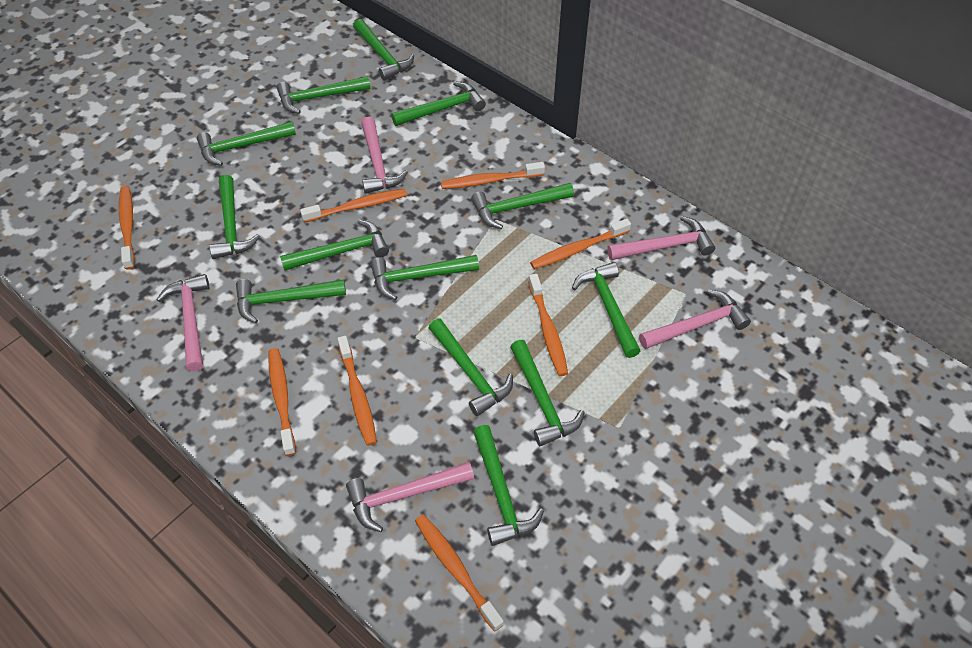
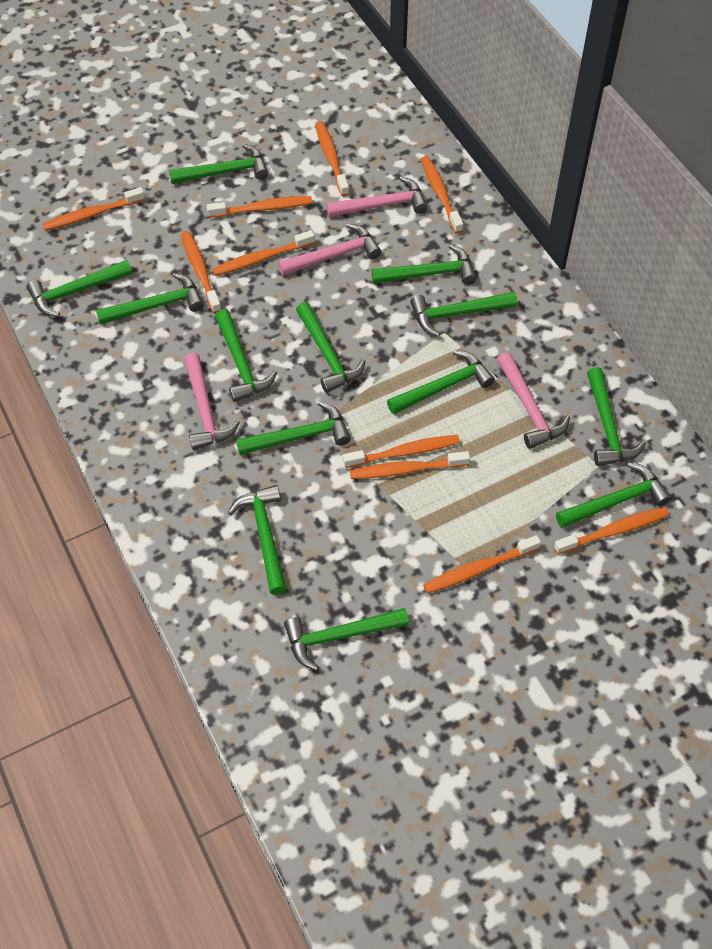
orange toothbrush: [119,186,135,270] [269,348,296,456] [300,189,407,222] [338,336,377,446] [415,514,504,632] [441,162,545,189] [528,274,568,376] [530,219,631,269] = 8 -> [42,187,145,231] [181,231,222,313] [207,196,312,218] [212,230,315,276] [315,121,349,196] [343,435,460,468] [350,451,470,479] [421,156,463,234] [423,535,541,593] [554,507,669,555] = 10
pink hammer: [156,274,209,372] [346,462,474,532] [361,117,408,194] [607,216,715,260] [639,289,751,349] = 5 -> [184,353,240,450] [278,224,381,276] [326,177,428,217] [497,352,570,449] = 4

